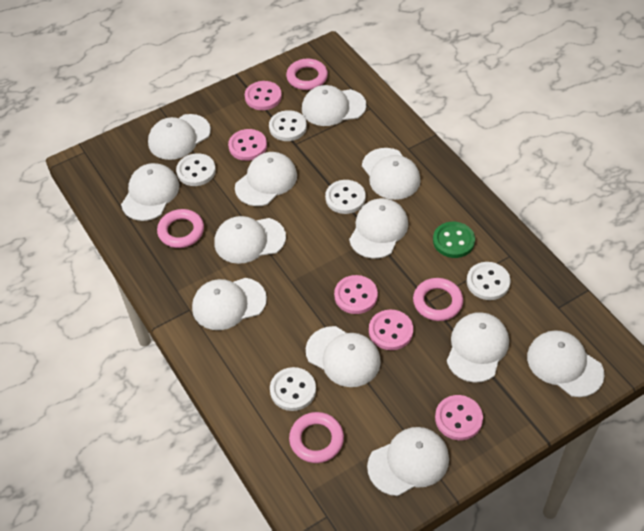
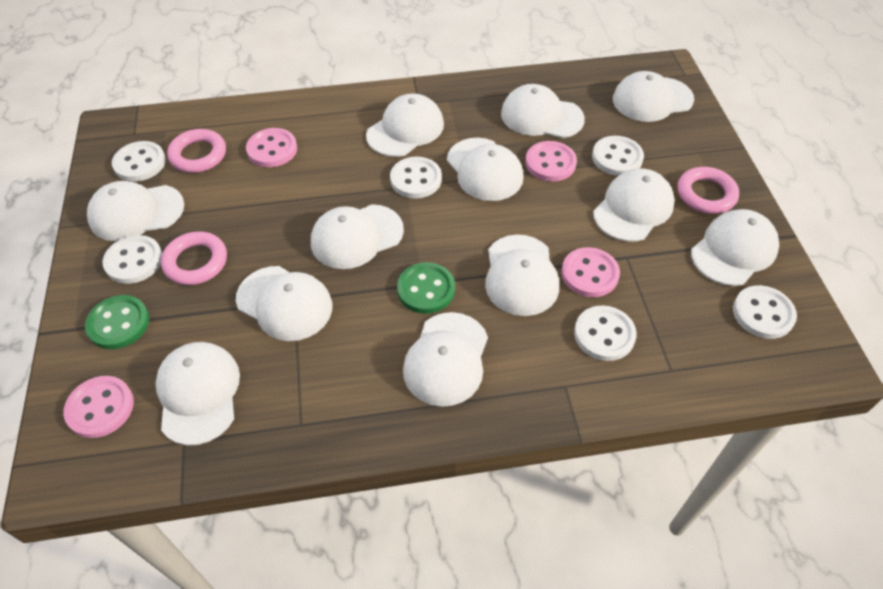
green button: [433,222,475,258] = 1 -> [85,295,149,349] [397,262,455,314] = 2
pink button: [228,129,267,161] [245,81,282,110] [334,275,378,314] [369,310,413,350] [435,395,483,440] = 5 -> [64,376,134,438] [246,128,297,167] [525,141,577,182] [561,247,620,297] = 4
pink ring: [157,209,204,248] [286,59,328,90] [289,412,344,463] [413,278,463,321] = 4 -> [161,231,227,285] [167,129,226,173] [677,167,739,214] = 3
white button: [176,153,216,186] [269,110,307,141] [270,367,316,411] [325,180,366,214] [467,262,511,300] = 5 -> [102,235,162,284] [112,141,166,182] [390,157,442,199] [574,305,637,361] [592,136,644,176] [733,285,797,339] = 6

